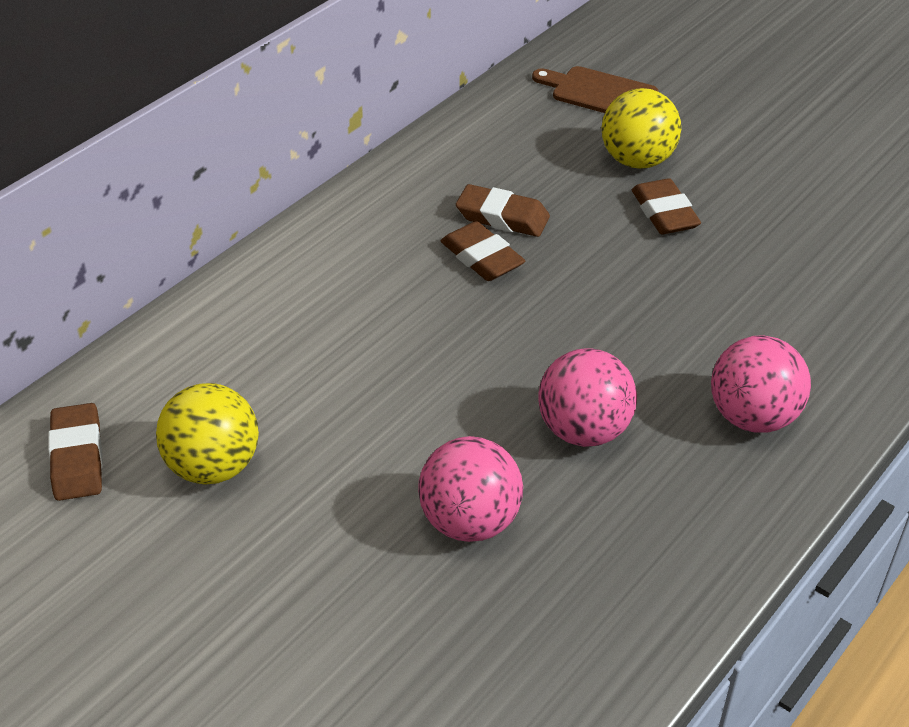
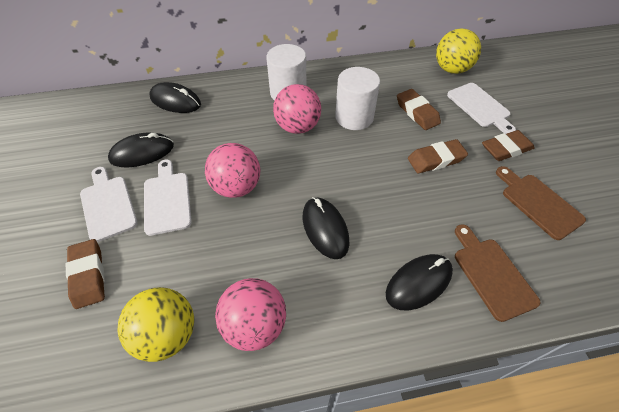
black mouse: none = 0 -> [108,132,174,167] [149,82,201,113] [303,197,350,259] [386,254,453,310] = 4
brown cutting board: [532,66,658,113] = 1 -> [455,224,541,322] [496,166,586,240] = 2
white cutting board: none = 0 -> [80,167,138,242] [144,159,192,236] [447,83,516,134] = 3
white cylinder: none = 0 -> [266,44,306,101] [335,67,380,130] = 2

